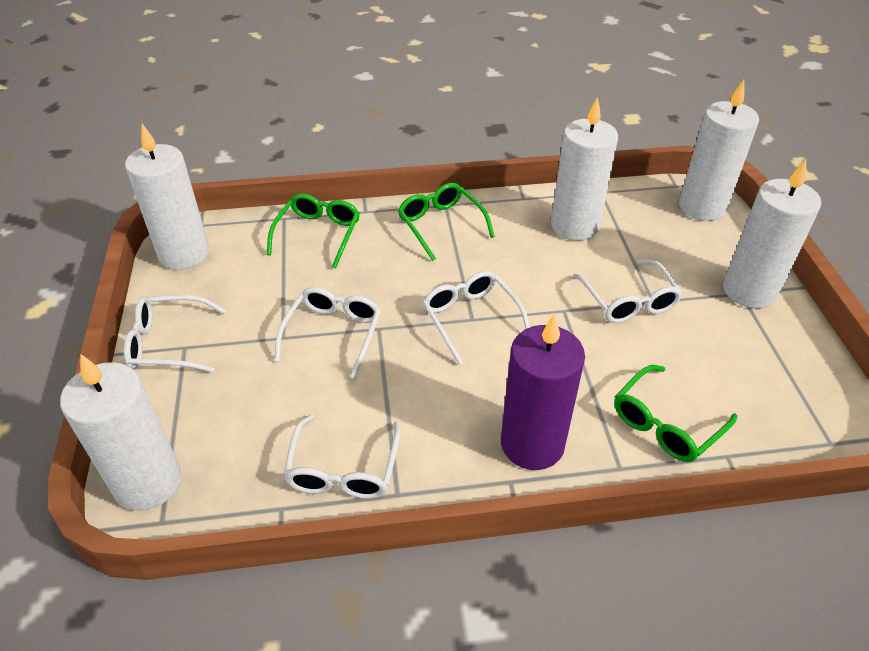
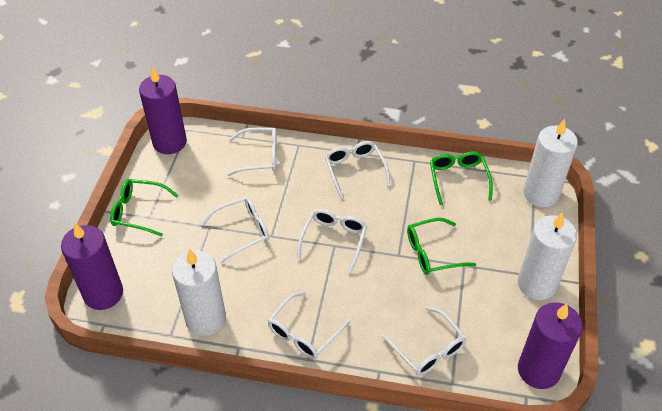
purple candle: [501,313,585,470] = 1 -> [61,223,123,310] [139,66,187,154] [518,302,582,389] = 3
white candle: [60,354,182,511] [125,124,209,270] [551,97,618,241] [679,80,759,221] [723,160,821,309] = 5 -> [172,249,226,336] [518,212,577,300] [523,119,578,207] = 3
white glasses: [124,295,226,372] [275,287,381,379] [283,414,400,499] [422,271,530,365] [573,259,683,323] = 5 -> [201,197,269,263] [227,128,277,176] [268,291,350,359] [297,209,367,273] [325,141,390,199] [381,306,467,376] = 6

